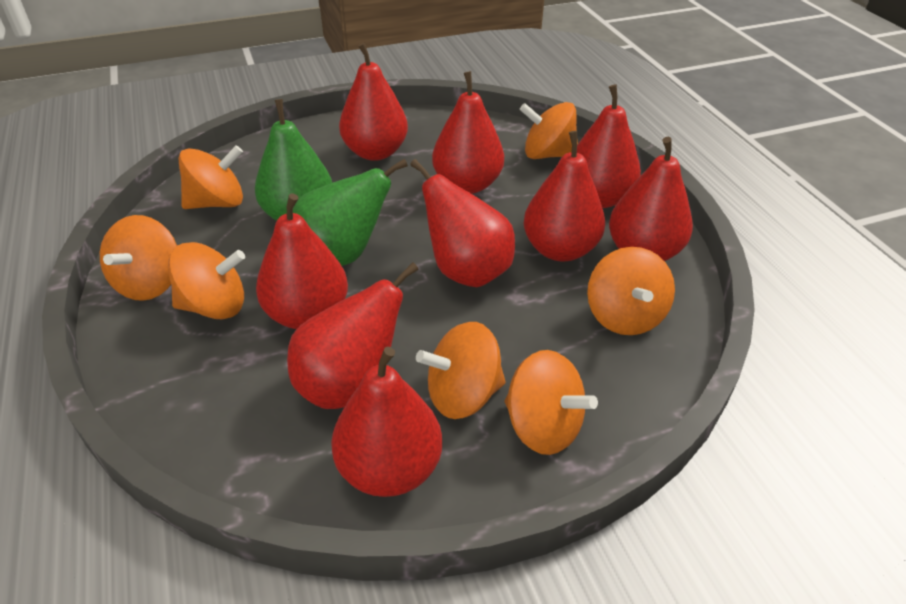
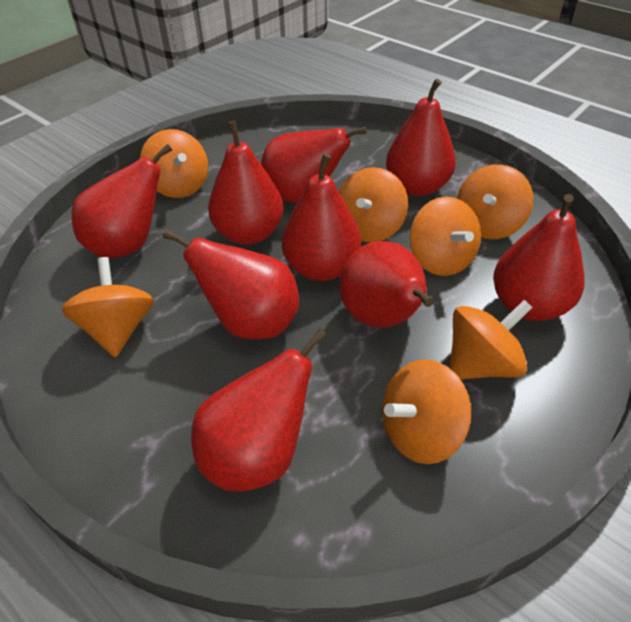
green pear: [255,99,332,221] [293,159,408,266] = 2 -> none = 0

